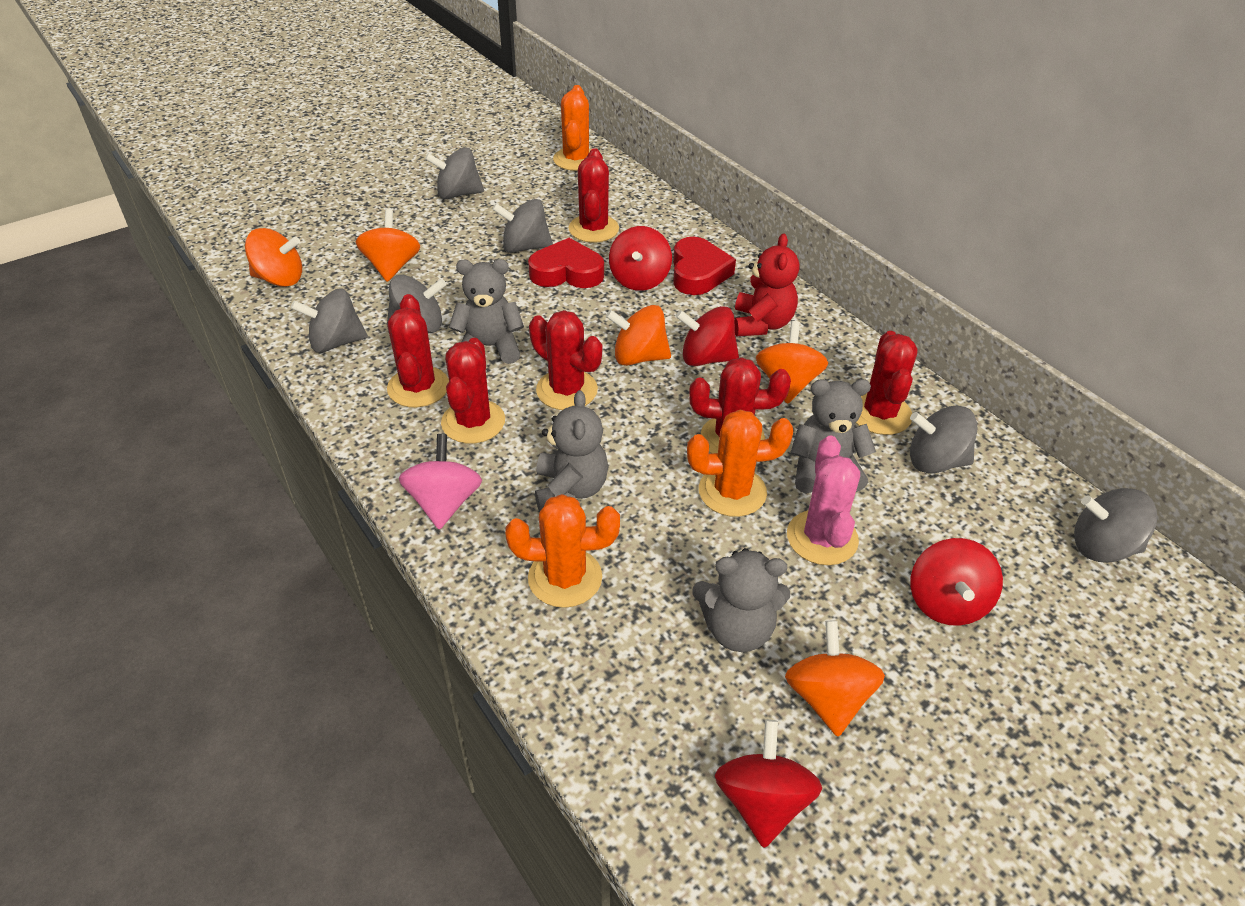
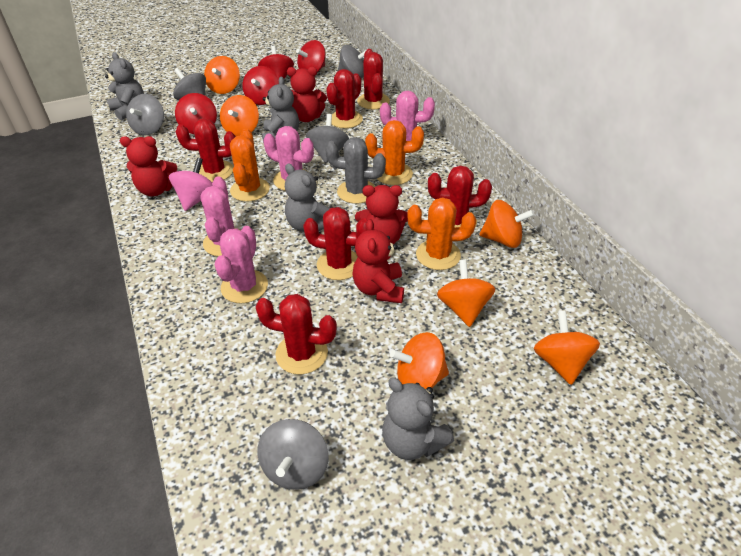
grey cactus: none = 0 -> [325,137,386,204] = 1
grey spinning top: [291,288,368,353] [387,275,446,333] [425,147,484,199] [492,199,553,253] [910,406,977,474] [1074,488,1158,563] = 6 -> [126,94,164,135] [173,68,206,100] [257,419,328,490] [306,114,349,163] [338,45,367,78] = 5
orange spinning top: [245,228,302,287] [356,210,420,282] [606,305,671,366] [756,321,828,404] [785,621,885,736] = 5 -> [204,56,240,94] [220,95,259,136] [390,332,449,389] [437,259,495,327] [479,200,534,248] [534,311,600,385] = 6
pink cactus: [787,436,860,565] = 1 -> [201,176,240,256] [215,226,268,304] [263,126,314,191] [380,91,435,147] = 4
red heart: [528,238,604,288] [673,237,736,295] = 2 -> none = 0
red teddy bear: [734,233,799,336] = 1 -> [120,136,177,196] [287,67,327,122] [353,219,404,303] [355,185,408,244] = 4

